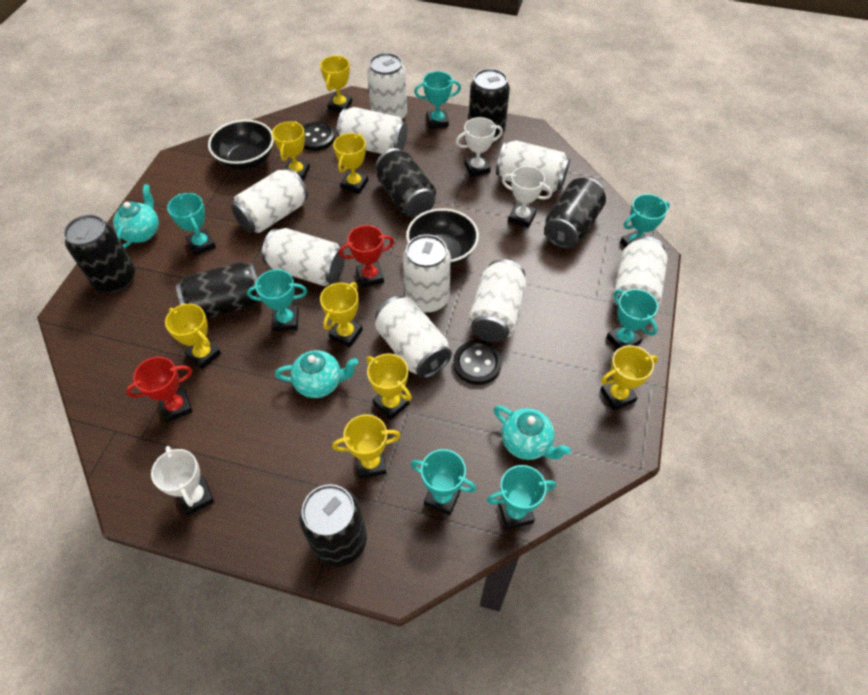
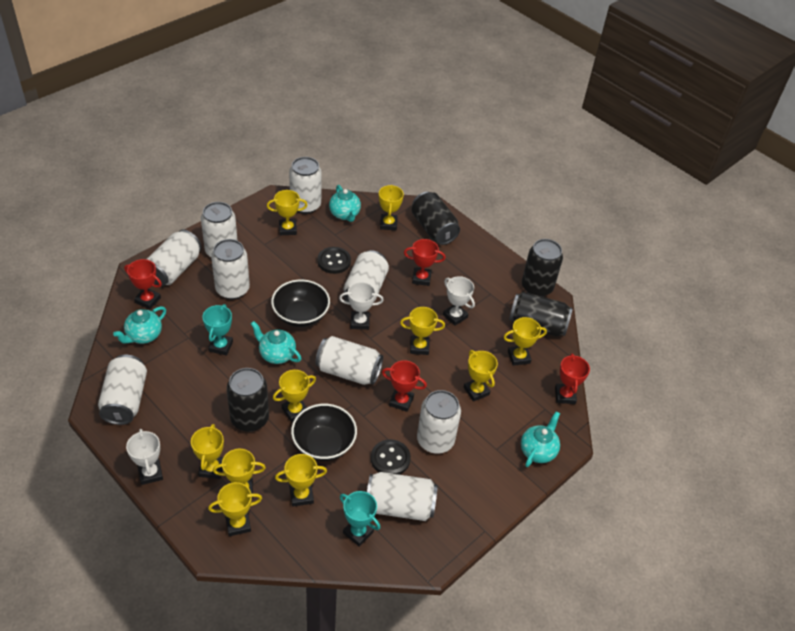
black can: [63,214,135,293] [176,262,259,319] [299,484,367,567] [375,148,436,217] [469,69,510,138] [544,177,606,249] = 6 -> [227,368,269,432] [412,192,460,245] [509,292,573,336] [522,239,563,297] = 4
red trophy: [126,357,192,422] [339,225,394,288] = 2 -> [124,259,162,309] [382,360,427,412] [404,239,446,286] [555,354,590,404] = 4
turquoise teapot: [113,184,159,249] [275,350,358,398] [494,406,571,460] = 3 -> [113,306,166,344] [251,321,301,364] [329,185,361,222] [521,411,560,467] = 4
turquoise trophy: [167,193,216,256] [247,269,307,331] [411,449,477,515] [414,71,461,129] [487,465,556,530] [606,289,658,349] [620,194,670,247] = 7 -> [202,304,233,356] [340,491,380,547] = 2
yellow trophy: [165,304,221,369] [272,121,310,181] [320,56,352,112] [320,282,363,347] [332,414,401,479] [333,133,368,194] [366,354,412,420] [600,345,658,411] = 8 -> [191,424,224,479] [208,482,262,536] [213,449,266,499] [267,190,307,235] [273,370,316,422] [275,454,327,506] [379,185,404,230] [400,307,445,355] [464,350,498,402] [504,317,547,366] = 10

